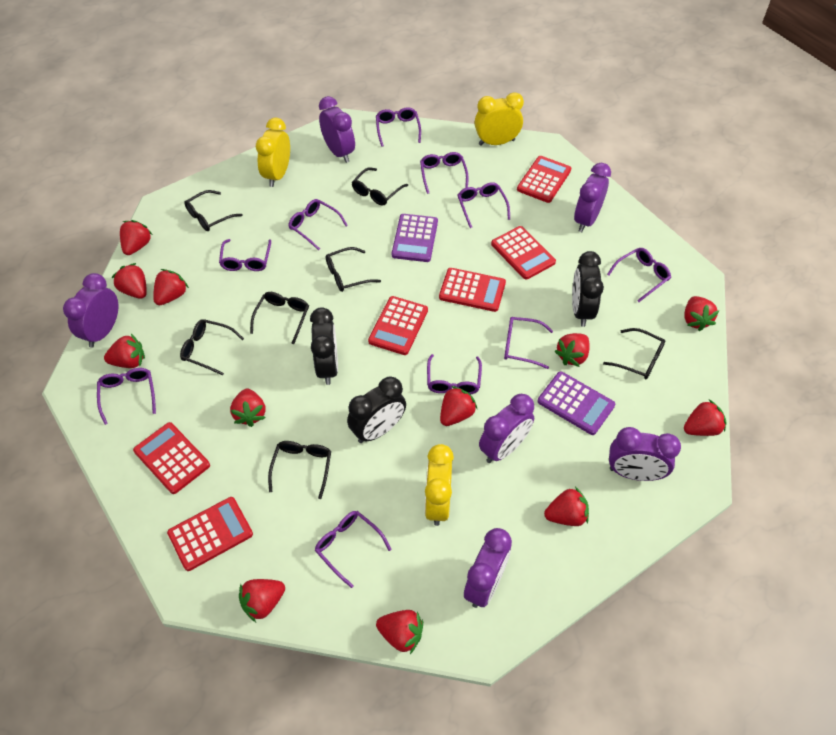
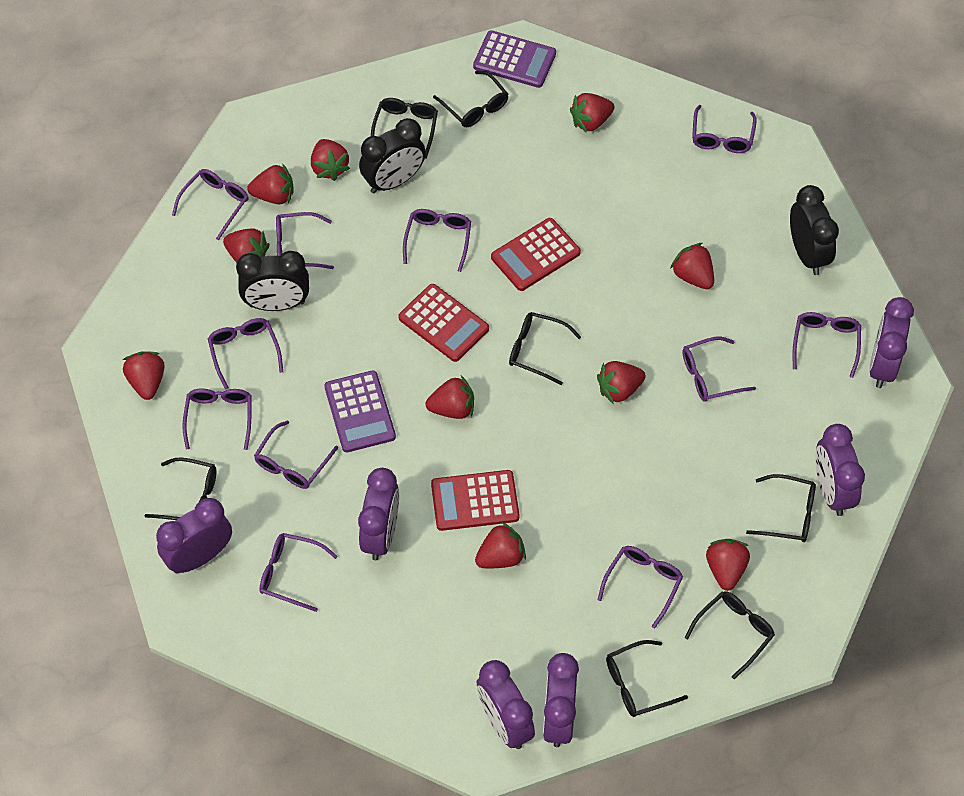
purple glasses: [97,368,156,425] [219,239,271,271] [288,199,348,250] [314,511,392,588] [376,107,421,147] [420,152,469,194] [427,354,482,395] [457,182,510,228] [504,317,553,369] [607,248,671,302] = 10 -> [172,169,249,240] [182,388,251,450] [208,318,283,389] [254,420,338,489] [259,533,338,612] [276,212,334,269] [403,209,471,272] [598,546,683,628] [682,337,756,402] [692,105,757,153] [792,312,861,378] = 11
red calculator: [133,422,210,494] [167,497,253,571] [368,296,428,355] [439,268,506,312] [491,226,556,280] [517,156,571,203] = 6 -> [398,284,489,362] [431,470,519,531] [491,218,581,291] = 3
red strawberry: [104,334,145,368] [112,263,147,299] [120,220,153,255] [153,269,189,305] [230,389,266,427] [239,579,285,622] [376,610,423,654] [440,386,477,426] [544,487,589,526] [554,333,590,367] [684,296,719,331] [684,399,727,436] = 12 -> [123,352,165,400] [223,229,270,263] [247,163,294,204] [311,139,350,181] [426,376,474,419] [475,522,526,568] [570,93,615,133] [597,361,646,404] [670,243,714,289] [706,539,750,591] = 10
yellow clock: [256,118,290,187] [425,444,454,526] [475,92,524,146] = 3 -> none = 0

